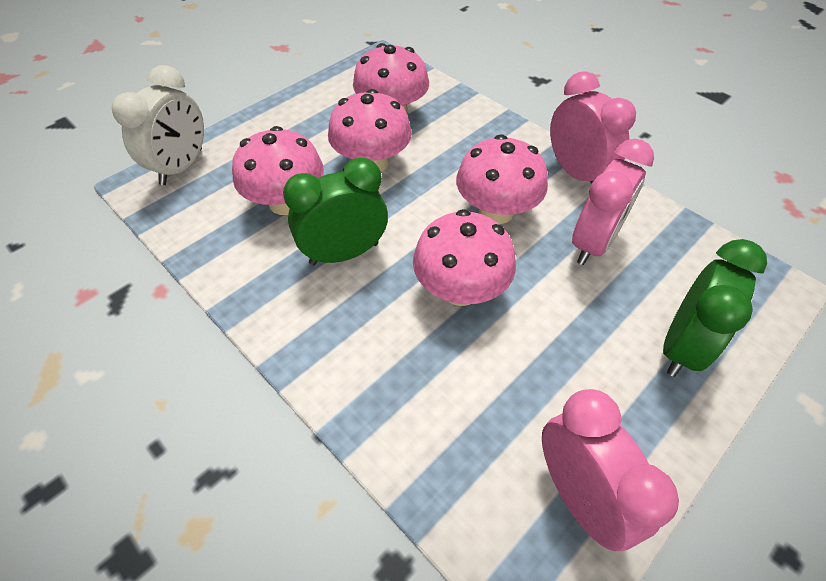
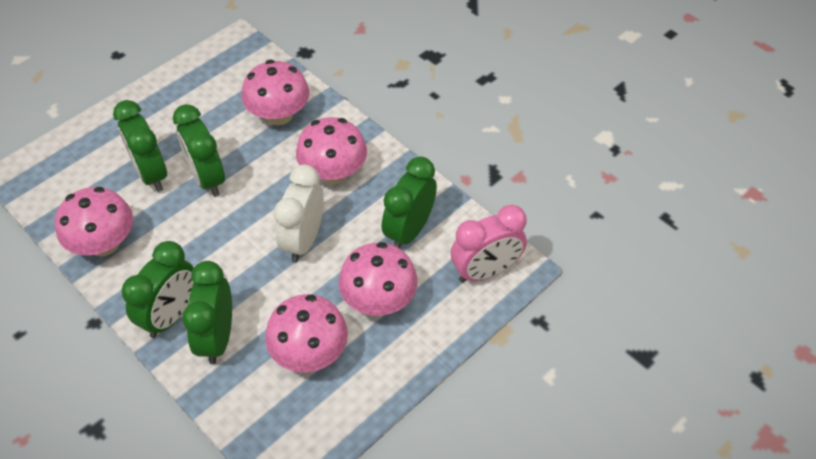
green clock: [283,157,388,265] [663,239,767,377] = 2 -> [113,100,167,192] [122,241,194,338] [173,104,225,197] [182,261,232,364] [381,157,437,249] = 5
pink clock: [542,389,679,551] [550,71,636,184] [572,139,654,265] = 3 -> [451,205,527,283] = 1

